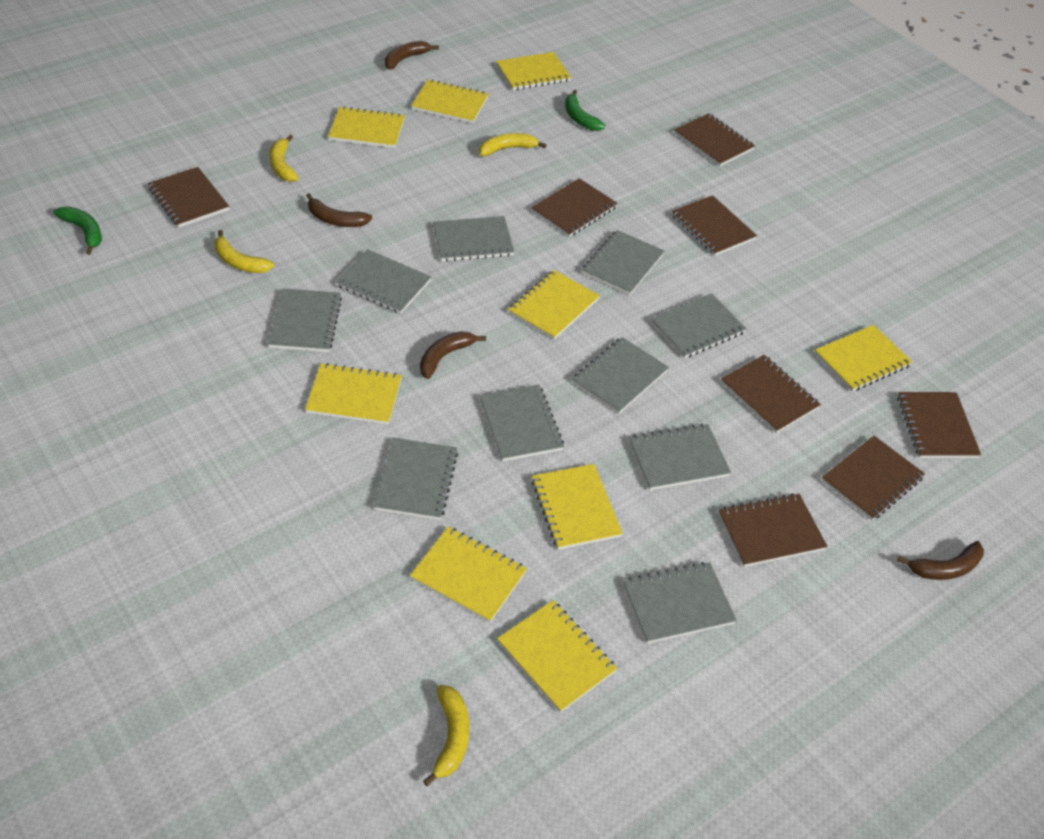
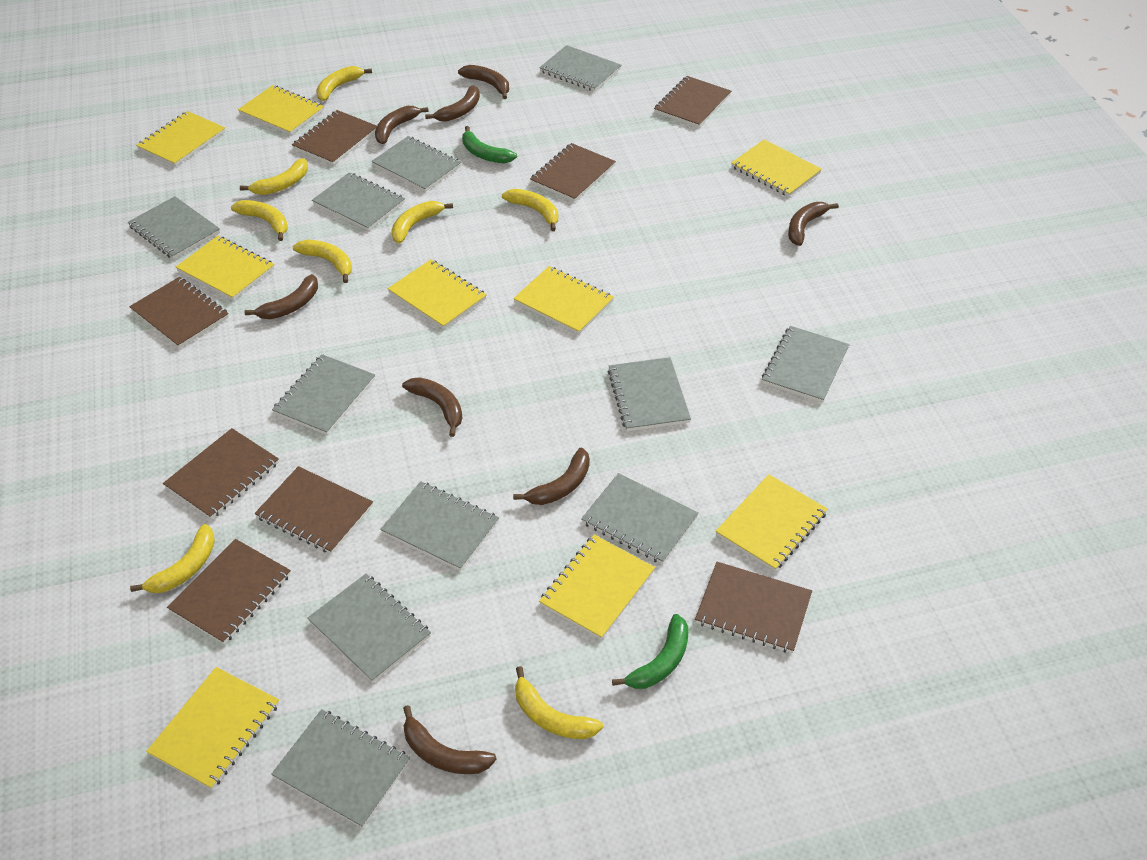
brown banana: [306,193,372,227] [385,41,439,70] [420,331,486,379] [897,541,984,580] = 4 -> [244,274,318,319] [375,106,428,144] [402,377,463,437] [403,705,497,774] [425,86,480,122] [458,65,509,99] [513,448,590,505] [788,202,839,246] = 8
grey notebook: [268,288,342,352] [336,249,431,314] [374,438,458,520] [433,216,514,262] [480,384,564,461] [572,337,669,414] [582,230,665,295] [623,562,737,644] [629,424,731,490] [651,293,747,358] = 10 -> [128,196,220,259] [271,709,410,828] [272,354,375,435] [307,574,431,683] [312,172,405,231] [371,136,461,192] [380,481,499,571] [539,45,621,92] [581,473,699,564] [608,357,691,431] [762,326,850,403] = 11
yellow banana: [214,230,274,273] [270,135,299,182] [423,685,469,786] [479,133,547,156] = 4 -> [130,524,215,593] [231,200,288,241] [240,158,308,195] [293,240,352,283] [316,66,372,101] [391,201,453,244] [502,189,558,231] [515,666,603,739] = 8

